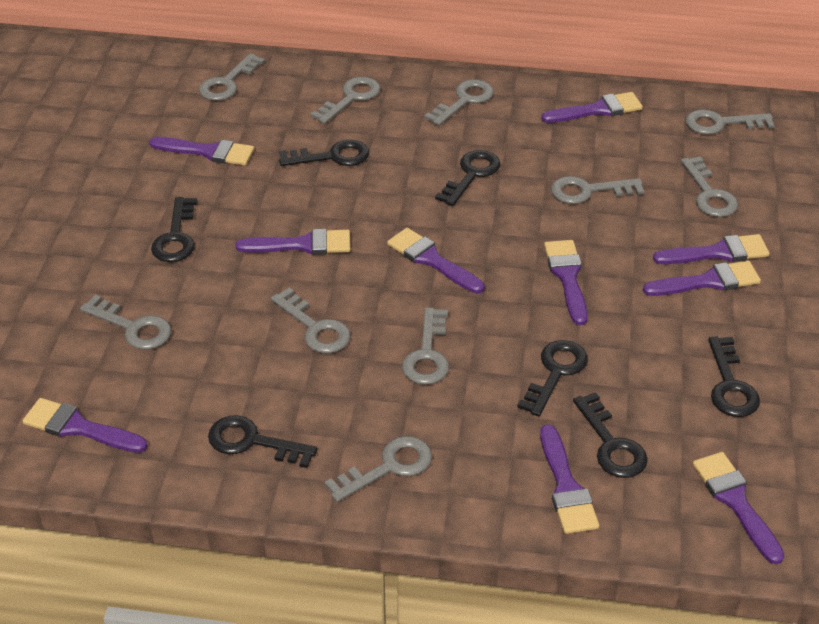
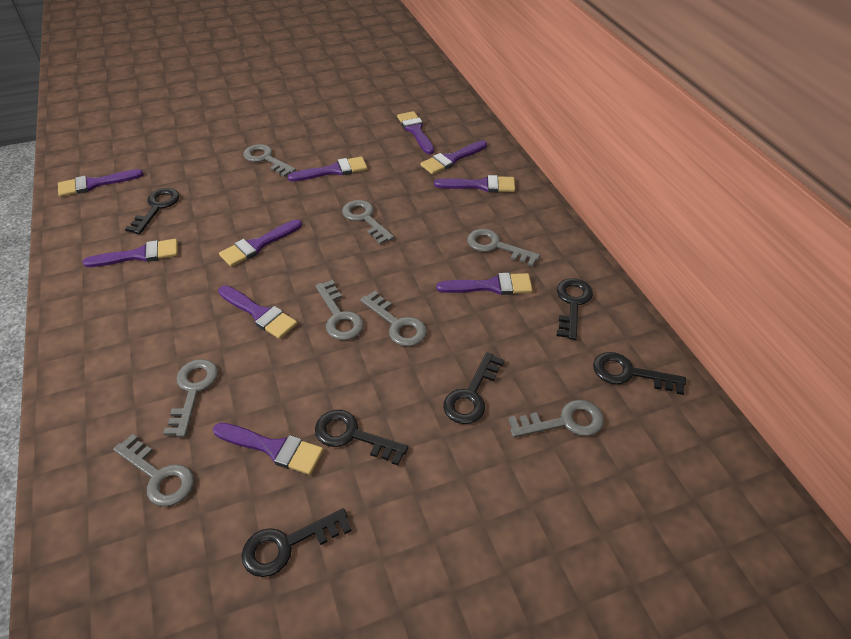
black key: [151,197,197,262] [208,415,318,468] [279,140,369,166] [435,150,500,206] [517,340,588,416] [573,392,648,478] [708,336,760,417] = 7 -> [125,188,180,234] [242,508,352,577] [315,410,408,465] [443,352,505,424] [557,278,593,340] [593,352,686,395] = 6
grey key: [80,295,171,350] [199,53,265,101] [271,287,351,353] [310,77,380,124] [325,436,432,502] [402,307,449,385] [424,79,494,126] [551,176,644,204] [681,156,738,217] [686,109,775,135] = 10 -> [113,434,194,507] [163,359,218,437] [243,144,296,177] [315,280,364,340] [342,200,394,244] [360,291,427,347] [467,229,540,267] [508,400,604,437] = 8

